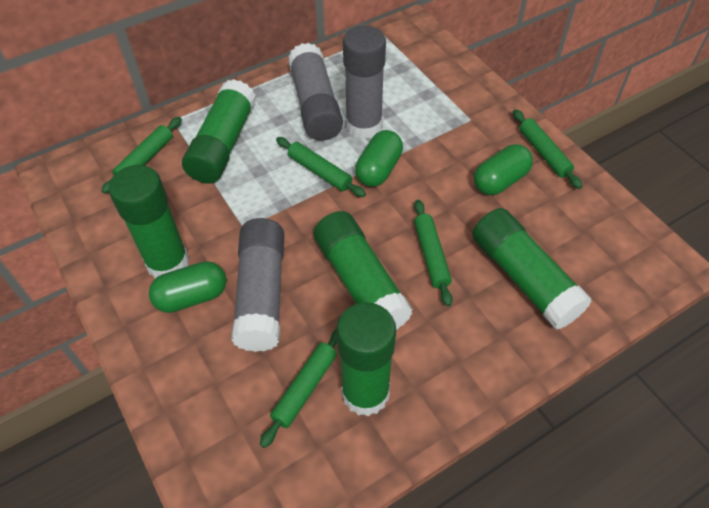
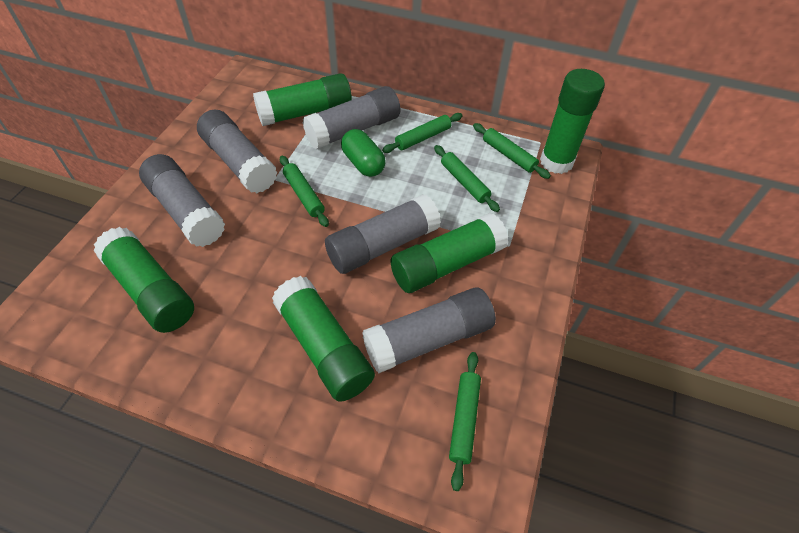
green capsule: [149,261,227,313] [355,130,403,187] [474,144,533,195] = 3 -> [341,129,386,177] = 1
grey glue stick: [231,218,285,352] [288,43,343,141] [343,26,386,139] = 3 -> [139,154,225,247] [197,110,278,193] [302,86,400,150] [325,194,441,274] [362,287,496,373] = 5

